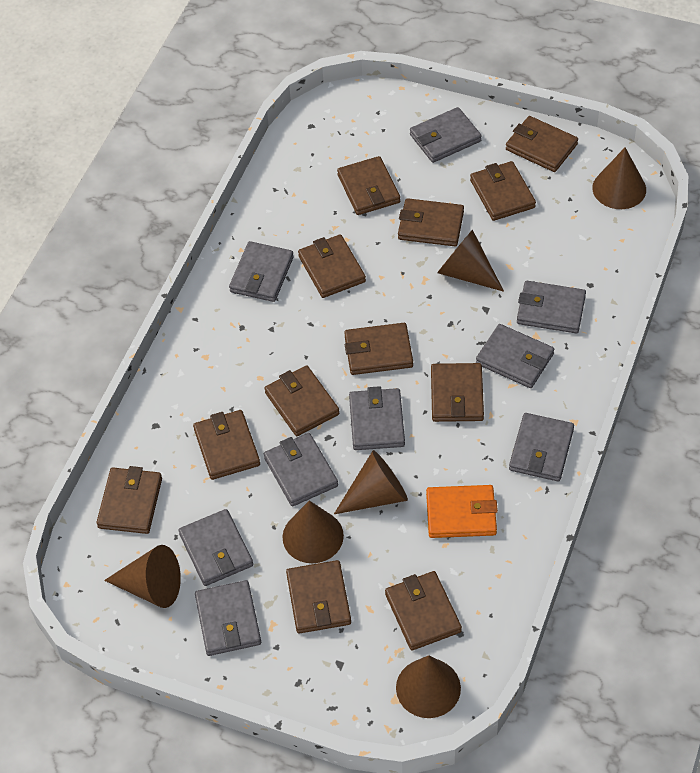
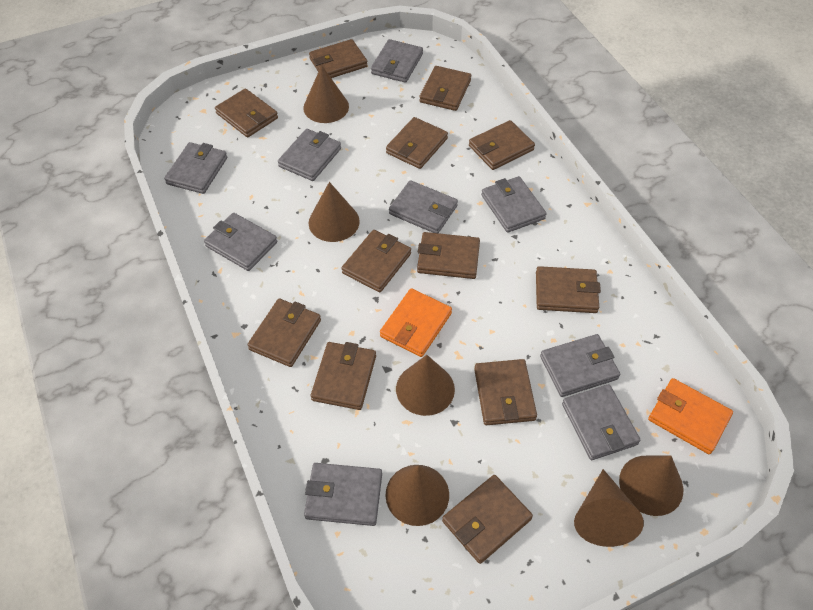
orange wallet: [426,485,498,538] = 1 -> [380,288,452,357] [648,378,733,454] = 2

